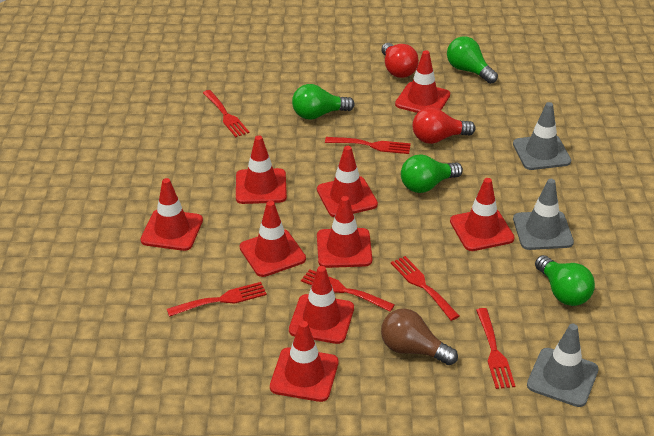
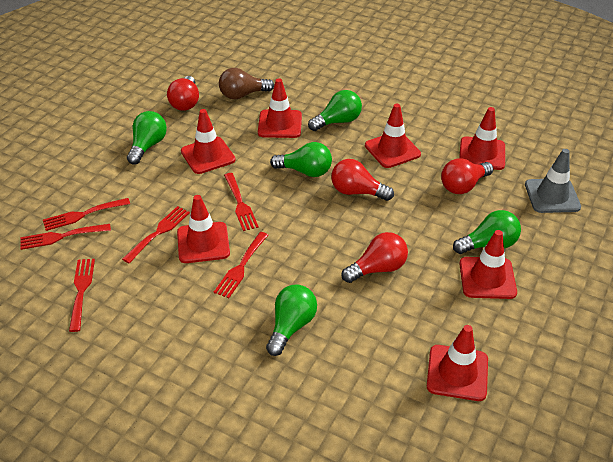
green light bulb: [292,84,355,120] [401,154,463,193] [447,36,498,84] [535,255,595,306] = 4 -> [127,111,167,164] [266,284,317,356] [270,142,332,177] [308,90,362,131] [453,210,521,254] = 5
grey traffic cone: [513,102,571,170] [513,179,574,250] [527,324,599,407] = 3 -> [525,149,581,213] = 1
red light bulb: [381,43,419,78] [413,107,475,144] = 2 -> [167,76,199,111] [331,159,394,201] [342,232,408,283] [441,158,493,194] = 4
red traffic cone: [141,178,203,251] [236,135,287,204] [240,201,306,277] [270,321,338,402] [289,266,354,344] [317,146,378,217] [317,196,372,268] [395,50,450,113] [450,178,515,251] = 9 -> [177,195,230,263] [181,109,236,174] [258,78,302,138] [365,104,421,168] [427,325,488,401] [459,107,505,170] [459,230,517,299] = 7

